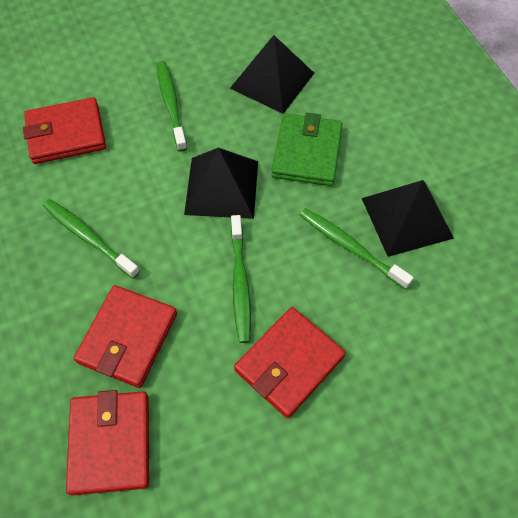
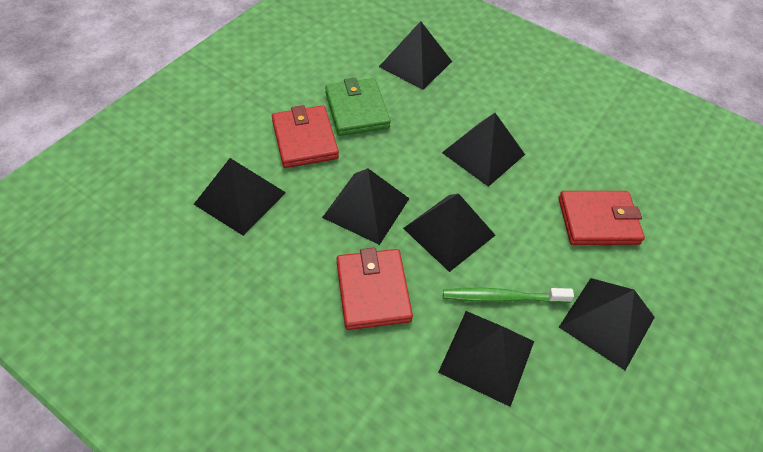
black pyramid: [184,148,258,219] [230,35,314,114] [362,180,454,257] = 3 -> [194,158,286,236] [322,168,410,245] [379,21,452,90] [403,194,495,272] [438,311,534,407] [442,113,525,187] [559,278,655,370] = 7
green toothbrush: [43,199,140,279] [157,61,187,152] [231,215,251,343] [300,208,414,289] = 4 -> [443,287,574,303] = 1
red wallet: [23,97,106,164] [66,390,149,495] [74,285,177,388] [234,307,346,418] = 4 -> [272,105,339,168] [336,248,413,330] [559,191,645,245] = 3

